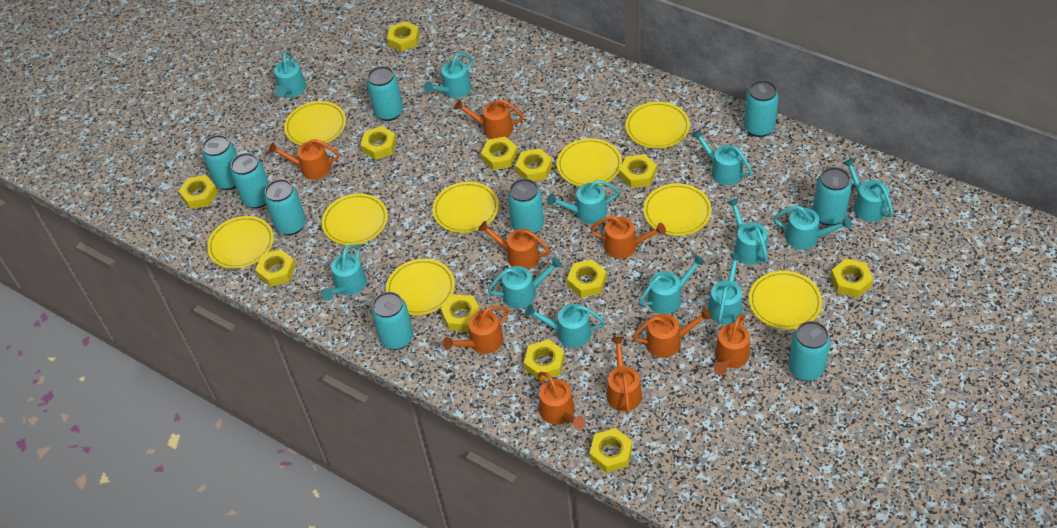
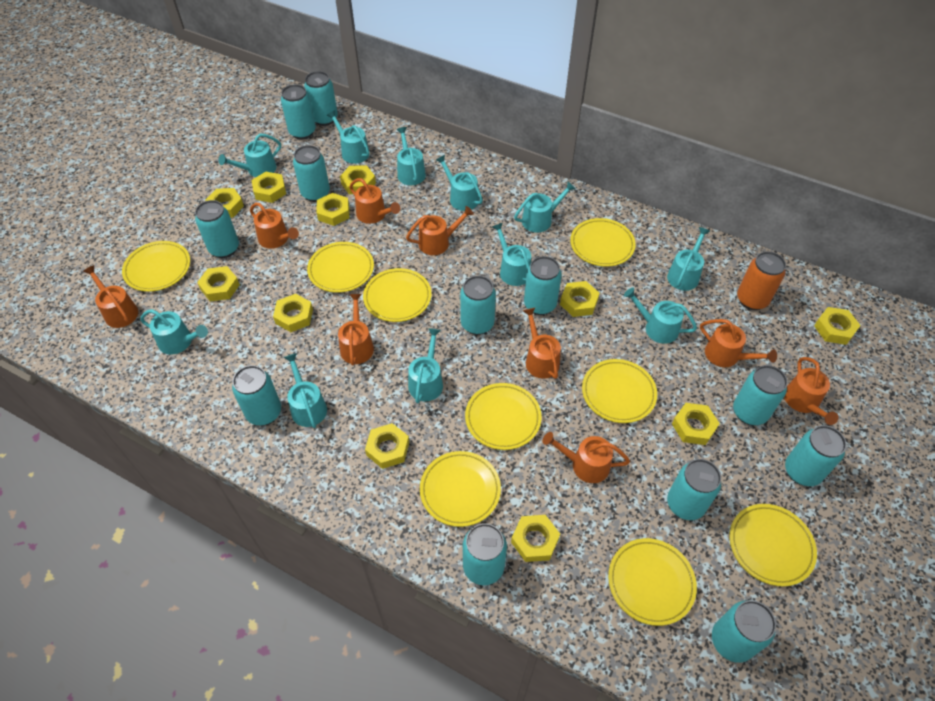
orange can: none = 0 -> [737,251,786,310] = 1
turquoise can: [202,135,237,190] [231,153,269,209] [264,179,306,235] [367,66,403,121] [371,292,413,350] [508,179,544,234] [744,80,779,137] [788,321,831,381] [813,167,852,226] = 9 -> [195,200,239,258] [232,365,281,425] [281,84,316,139] [293,145,330,202] [304,71,338,126] [460,276,496,335] [463,523,507,585] [524,256,562,315] [667,459,721,520] [712,600,776,663] [733,365,788,425] [785,425,847,486] = 12
turquoise watering can: [274,52,306,97] [322,244,367,300] [424,53,473,98] [488,257,562,309] [525,304,605,348] [547,180,619,224] [639,255,705,314] [692,129,752,185] [708,254,742,324] [727,198,768,265] [773,205,852,250] [843,158,894,222] = 12 -> [140,309,208,355] [219,134,281,177] [284,353,327,428] [326,110,370,164] [396,127,426,185] [408,328,443,403] [436,155,483,211] [492,223,531,286] [514,182,576,233] [624,288,697,344] [667,227,710,291] = 11
yellow nut: [178,175,218,209] [255,249,296,287] [361,126,397,160] [387,21,420,52] [441,294,481,331] [481,137,518,170] [515,148,553,181] [524,339,565,380] [567,260,607,298] [590,428,632,473] [619,154,657,188] [831,258,873,298] = 12 -> [197,266,240,302] [205,188,244,218] [252,172,286,203] [273,294,313,332] [317,193,350,226] [340,165,376,194] [365,423,409,469] [511,515,560,562] [560,281,600,317] [672,403,720,445] [814,307,861,345] = 11

